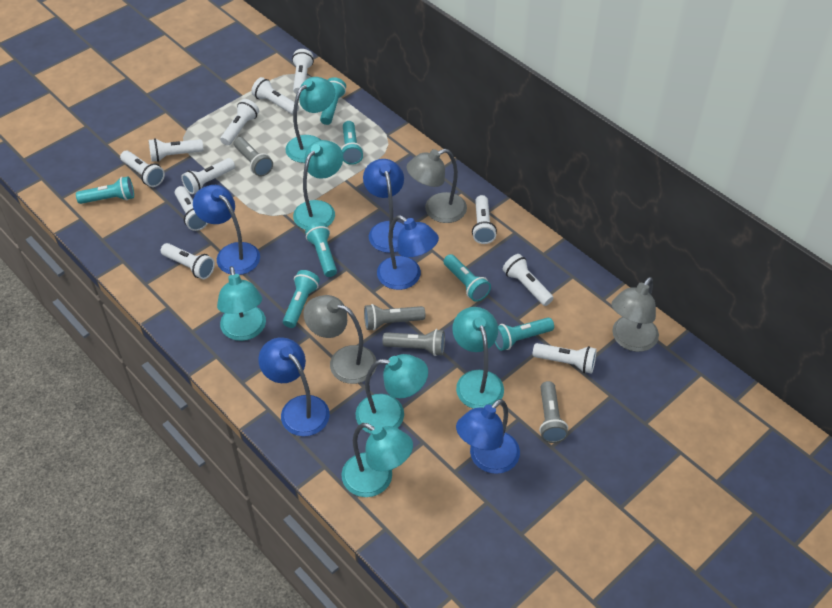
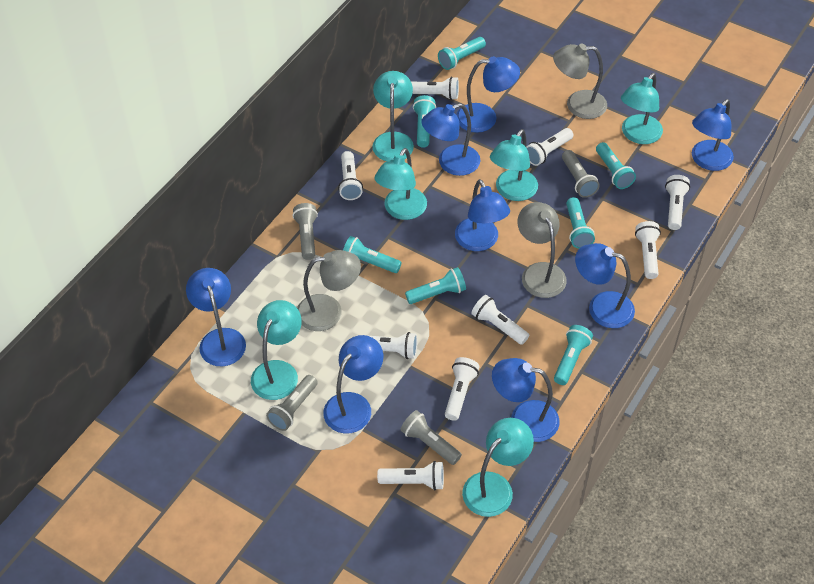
blue lamp: [193,185,260,275] [258,337,330,436] [363,159,405,253] [377,215,439,290] [456,399,520,474] = 5 -> [186,268,246,366] [323,335,383,434] [421,103,481,176] [455,179,510,251] [456,56,520,133] [492,358,559,442] [575,243,635,328] [692,99,734,171] = 8
white flashlight: [120,151,165,187] [149,138,203,162] [161,243,215,279] [175,186,208,231] [181,158,235,194] [220,99,259,146] [251,77,299,115] [292,49,314,94] [472,195,497,244] [503,254,554,306] [533,343,597,374] = 11 -> [338,151,363,200] [357,332,417,359] [377,461,444,490] [411,77,459,100] [445,357,480,421] [471,295,529,345] [526,128,573,166] [635,221,661,279] [665,175,690,230] = 9

